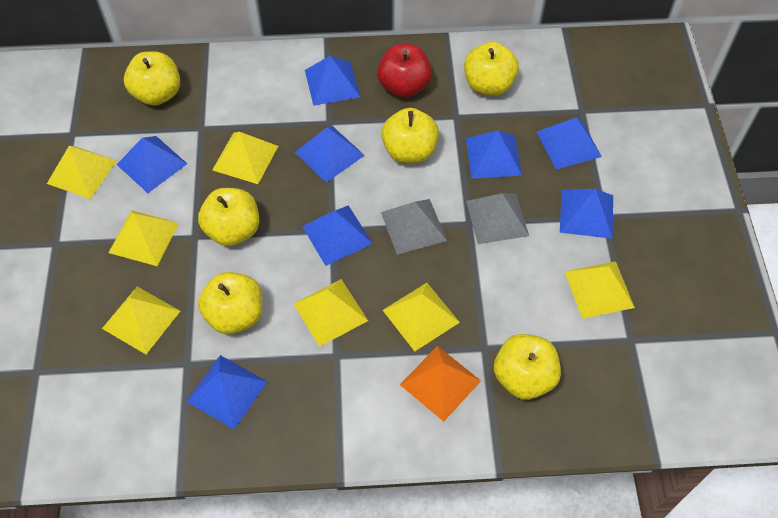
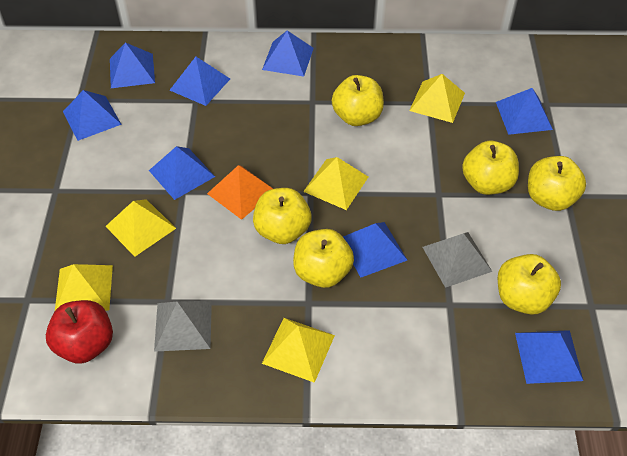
yellow pyramid: [47,146,117,199] [102,286,180,354] [109,210,179,266] [212,132,278,184] [293,279,368,347] [383,283,460,351] [565,261,635,319] = 7 -> [55,264,113,311] [105,199,176,257] [262,318,335,383] [303,157,368,210] [409,74,465,123] = 5

